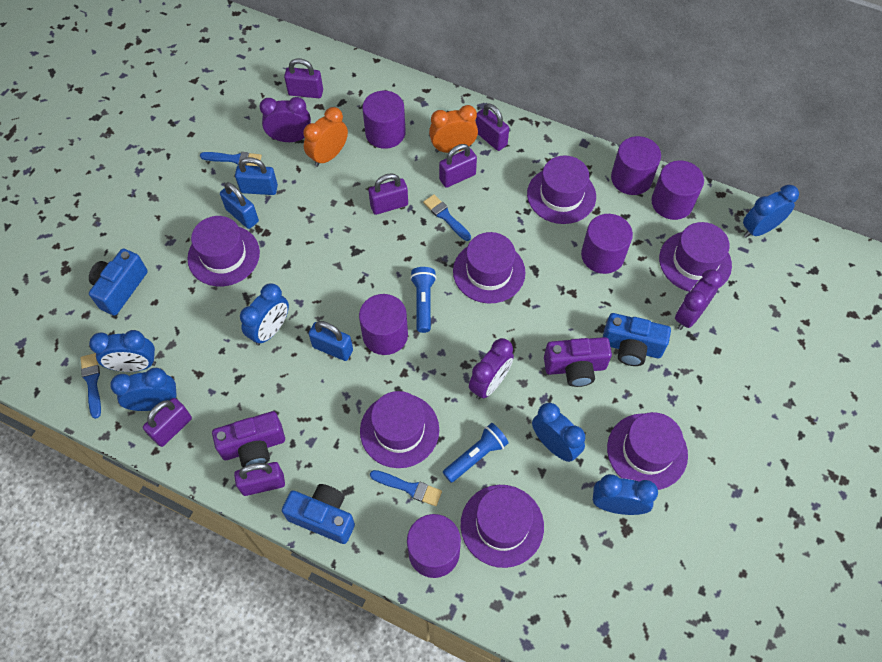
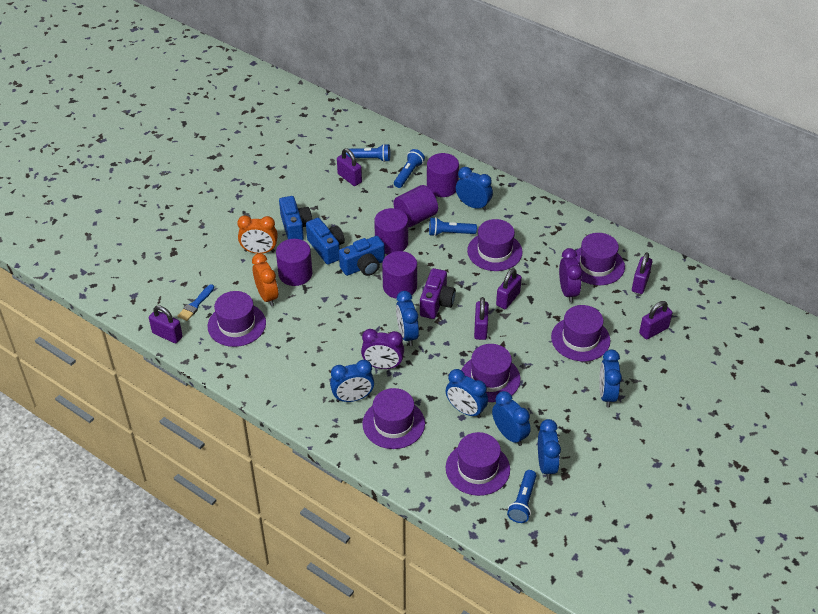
blue brush: [80,353,101,419] [200,152,262,166] [370,470,442,506] [423,194,471,241] = 4 -> [178,284,214,321] = 1
blue clock: [89,330,156,372] [110,368,177,411] [240,283,289,345] [532,403,585,462] [593,474,658,515] [743,185,799,238] = 6 -> [330,360,374,402] [396,291,419,346] [446,369,488,418] [456,167,493,211] [492,391,531,446] [538,419,561,480] [599,349,622,408] = 7
blue flashlight: [410,267,436,333] [443,423,509,483] = 2 -> [346,144,390,162] [394,149,425,188] [429,217,477,236] [507,470,537,523] = 4
blue padlock: [220,182,259,229] [235,157,278,195] [309,321,353,361] = 3 -> none = 0
purple camera: [212,411,285,467] [544,337,612,387] = 2 -> [420,268,456,319] = 1
purple clock: [259,97,311,142] [469,338,514,399] [675,269,723,330] = 3 -> [361,329,404,369] [559,248,582,303] = 2
purple cylinder: [359,294,408,355] [362,91,406,149] [407,514,461,578] [581,214,633,274] [611,136,661,195] [651,161,704,220] = 6 -> [276,239,312,286] [374,208,408,254] [382,251,417,299] [393,185,438,227] [427,153,459,197] = 5

